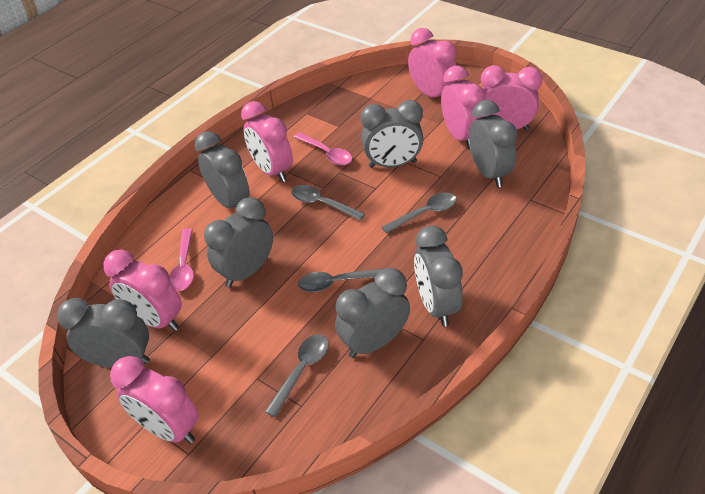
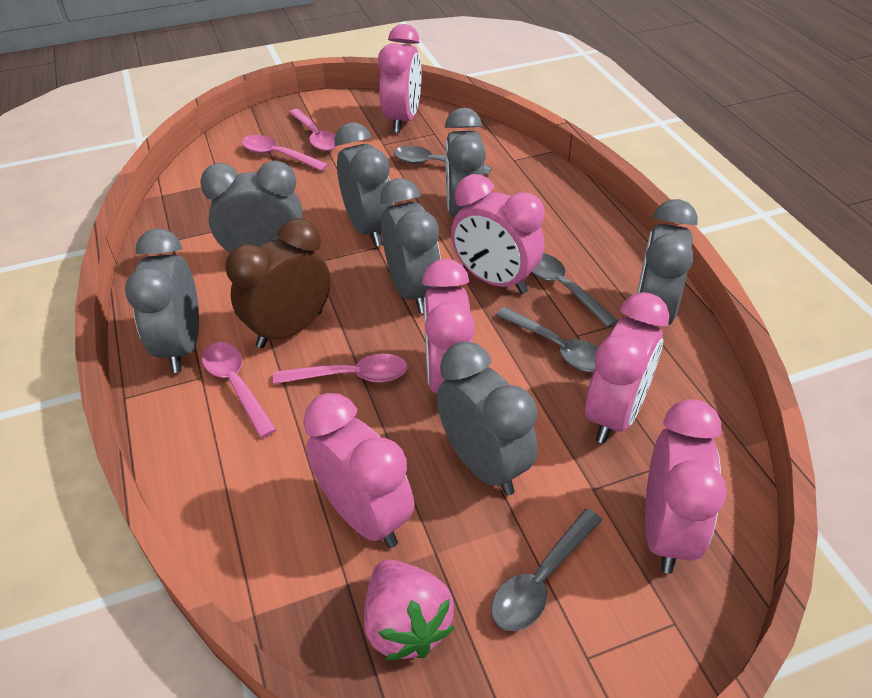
brown clock: none = 0 -> [225,218,331,348] = 1
pink spoon: [169,228,194,291] [294,132,352,165] = 2 -> [202,342,277,438] [242,135,328,171] [273,354,408,384] [289,109,337,151] = 4
pink strawberry: none = 0 -> [364,560,454,661] = 1

